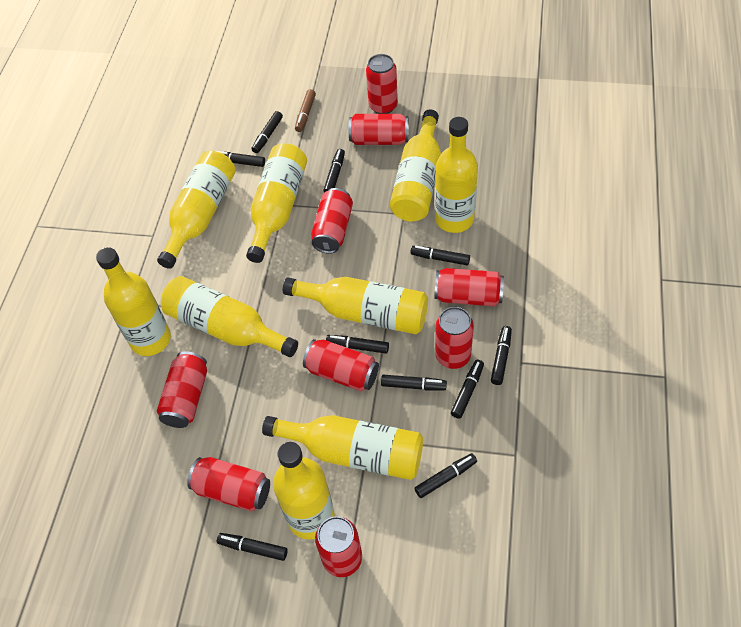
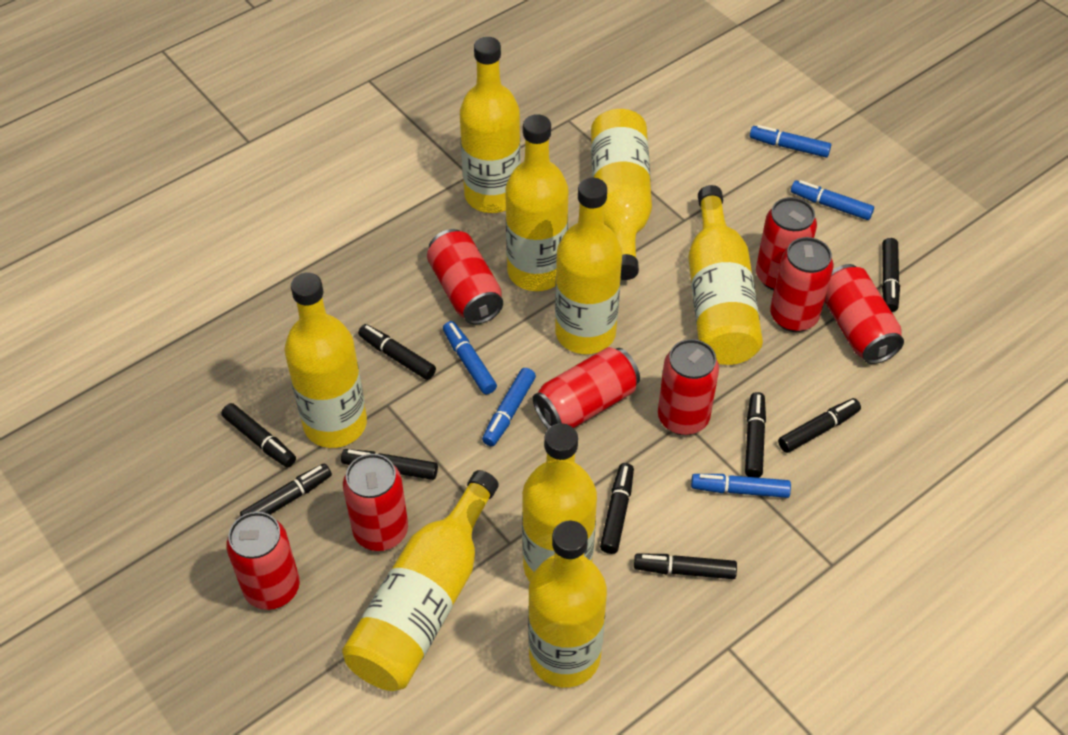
black marker: [217,151,265,167] [217,533,288,561] [252,111,283,153] [323,149,345,193] [326,335,389,353] [381,375,447,390] [410,246,470,265] [414,453,477,498] [451,360,484,419] [491,326,512,385] = 10 -> [221,403,296,467] [240,463,332,516] [341,449,438,480] [358,324,436,380] [600,463,634,554] [634,554,737,579] [745,392,766,478] [778,398,861,453] [882,238,900,312] = 9
blue marker: none = 0 -> [443,321,497,394] [482,368,536,446] [691,474,791,498] [750,125,831,157] [791,180,874,220] = 5
brown marker: [295,89,316,132] = 1 -> none = 0
red can: [157,351,207,428] [187,457,270,512] [303,339,379,391] [311,188,353,254] [315,516,362,577] [349,114,409,145] [366,54,398,114] [434,268,504,307] [435,307,474,369] = 9 -> [226,512,300,610] [343,454,408,551] [427,229,503,325] [533,347,640,429] [658,339,719,435] [756,197,817,290] [770,237,833,332] [824,264,904,364] = 8

